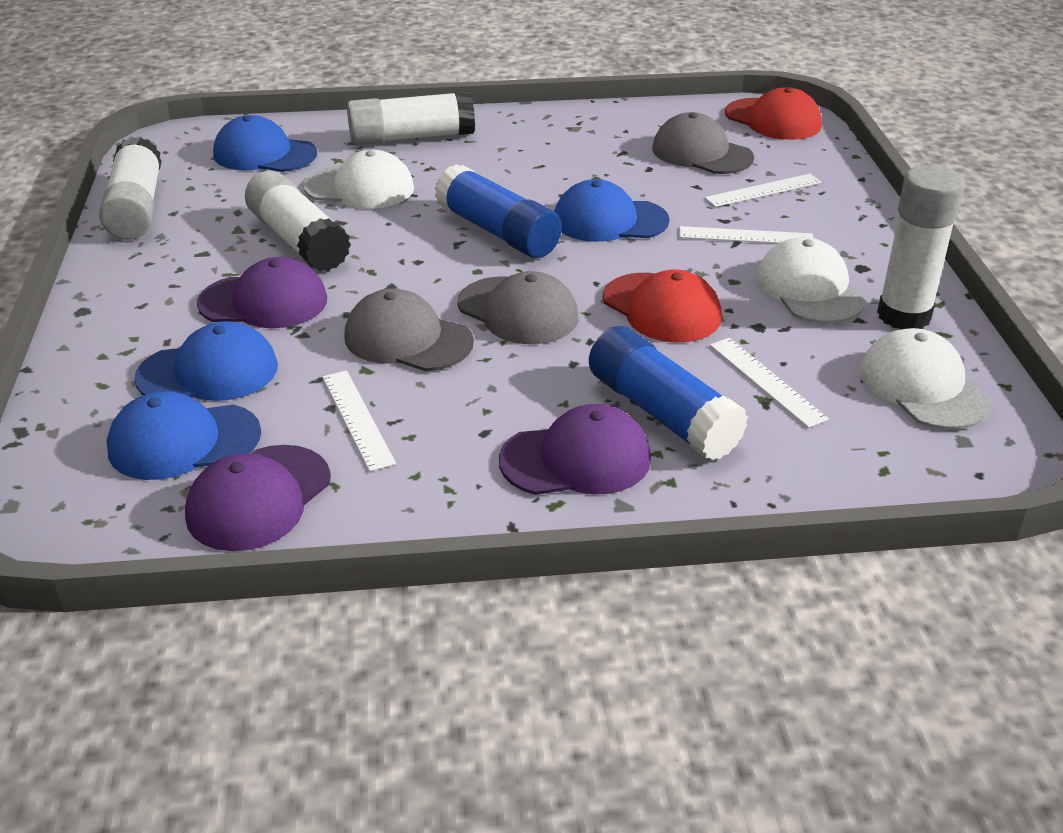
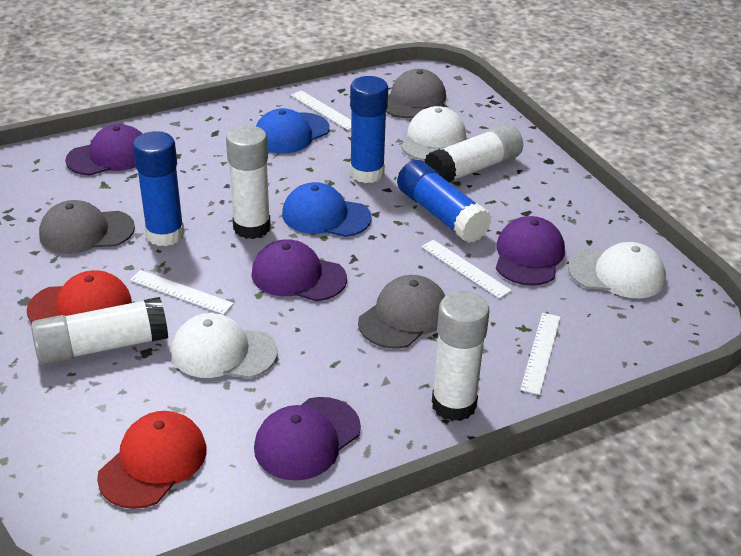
blue cap: [107,391,261,480] [134,321,278,401] [213,115,317,172] [554,179,670,242] = 4 -> [256,108,330,153] [282,182,372,237] = 2
blue glue stick: [435,164,562,258] [589,326,748,461] = 2 -> [133,131,185,246] [350,76,388,183] [397,160,492,243] = 3
purple cap: [185,445,331,551] [197,257,327,328] [499,404,651,495] = 3 -> [65,124,142,175] [251,239,347,301] [254,397,361,481] [496,216,565,286] = 4

